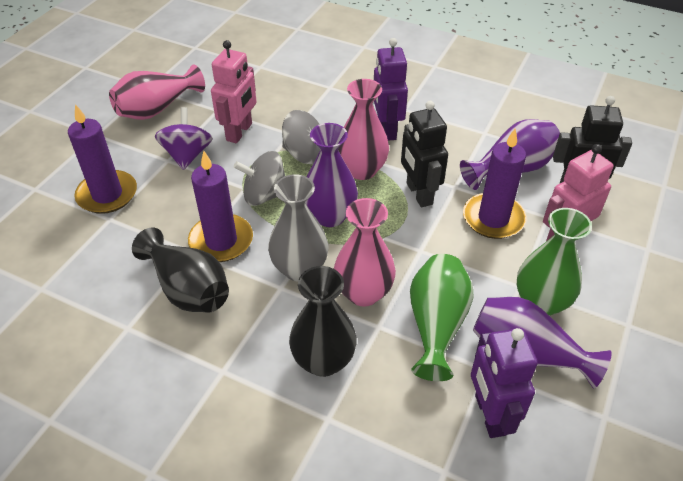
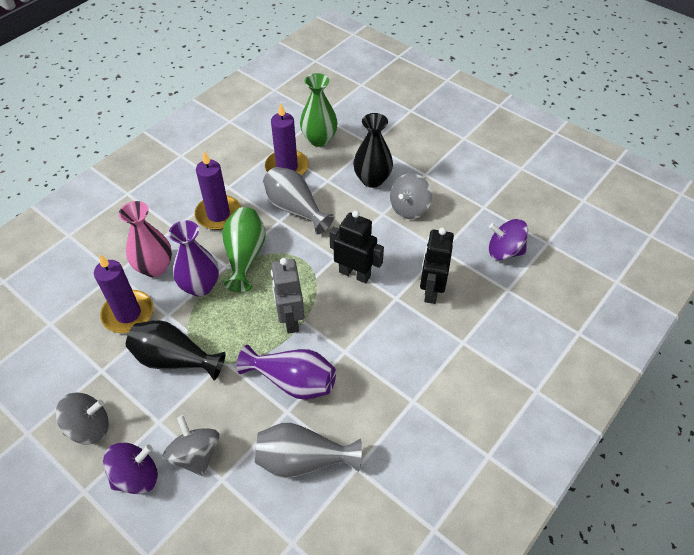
grey robot: none = 0 -> [271,258,304,334] = 1
grey spinning top: [234,151,285,206] [282,110,320,164] = 2 -> [55,393,109,445] [162,415,220,476] [390,173,432,219] = 3
grey vase: [268,174,328,282] = 1 -> [255,423,362,478] [263,167,334,234] = 2
pink robot: [211,40,257,143] [543,144,613,241] = 2 -> none = 0
pink vase: [109,64,205,120] [334,198,396,307] [338,79,389,180] = 3 -> [119,201,172,277] = 1
purple robot: [374,38,408,141] [471,328,538,438] = 2 -> none = 0
purple spinning top: [155,107,213,170] = 1 -> [103,442,158,494] [489,219,528,260] = 2
purple vase: [305,123,358,227] [460,119,560,190] [473,297,612,389] = 3 -> [169,220,219,296] [237,345,336,400] = 2

